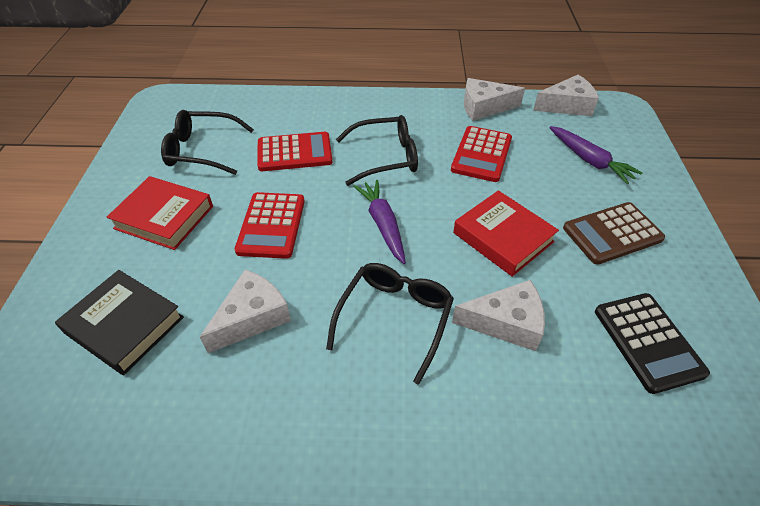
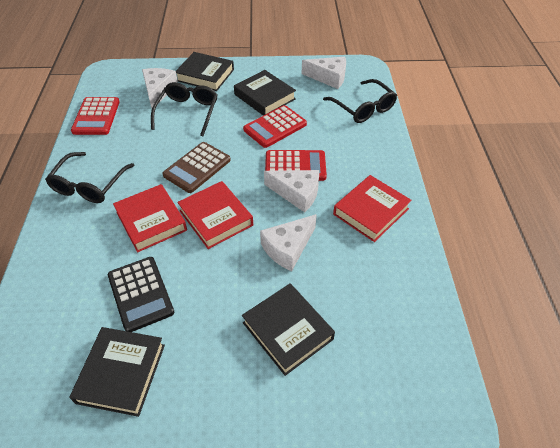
black book: [55,270,184,375] = 1 -> [69,327,165,417] [176,52,234,91] [234,70,296,116] [242,283,335,376] = 4
purple carrot: [353,180,406,264] [549,126,642,184] = 2 -> none = 0
red book: [107,176,213,250] [453,190,559,277] = 2 -> [113,184,187,252] [177,181,253,249] [333,175,412,242] = 3

